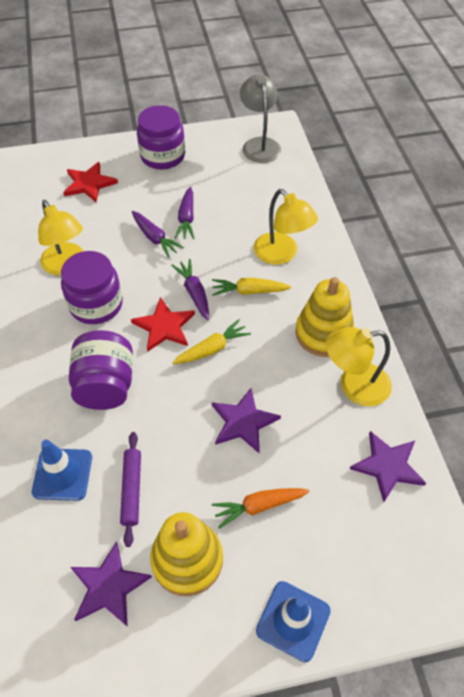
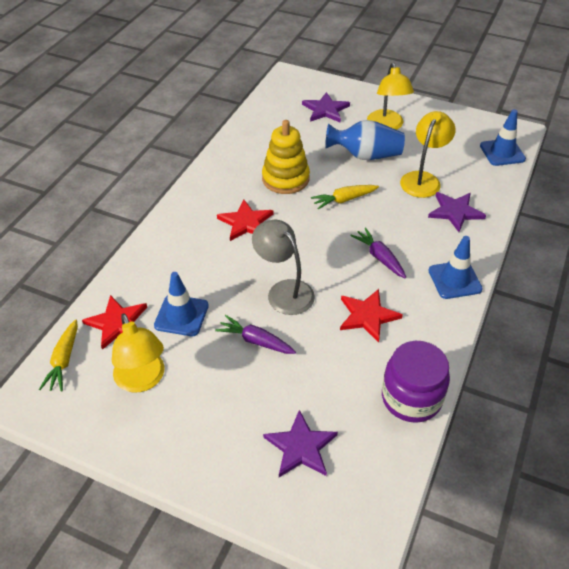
blue traffic cone: [32,440,92,501] [256,581,331,662] = 2 -> [154,272,209,336] [428,236,483,299] [480,109,526,166] = 3
blue vase: none = 0 -> [325,120,405,160] = 1
orange carrot: [212,488,310,529] = 1 -> none = 0
purple carrot: [132,211,184,258] [171,259,209,320] [175,187,195,239] = 3 -> [215,315,296,354] [350,228,406,279] = 2
purple jar: [61,251,123,324] [69,330,133,410] [137,105,185,170] = 3 -> [382,341,450,423] = 1
purple rolling pin: [120,432,141,547] = 1 -> none = 0
red star: [63,162,118,202] [131,297,195,352] = 2 -> [82,295,147,350] [217,199,274,241] [340,289,403,343] = 3
yellow stacking toy: [150,512,223,596] [295,277,354,357] = 2 -> [262,120,310,194] = 1

